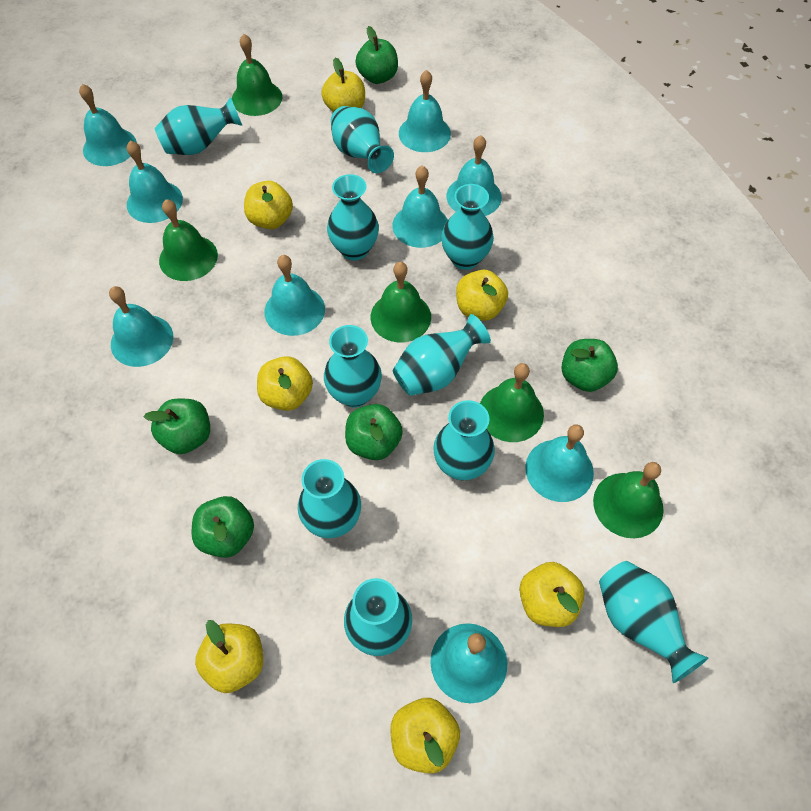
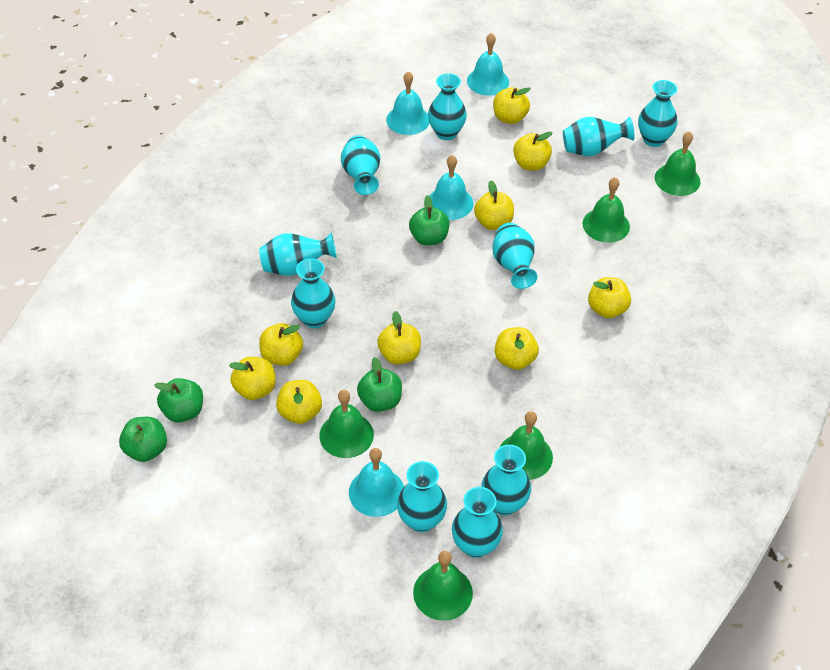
green apple: [144,399,210,454] [191,496,254,558] [345,404,403,460] [356,26,398,84] [561,339,618,392] = 5 -> [119,417,167,462] [155,378,203,422] [357,357,402,412] [409,195,449,246] = 4
turquoise bell: [79,84,137,166] [109,286,173,367] [127,141,183,223] [264,255,325,336] [393,166,448,248] [399,70,451,152] [430,623,507,703] [446,135,502,216] [525,424,594,502] = 9 -> [349,448,404,517] [386,71,429,135] [429,155,473,220] [467,33,509,96] = 4
yellow apple: [195,620,263,693] [244,181,293,229] [257,356,313,411] [321,58,365,112] [391,698,460,774] [456,270,508,321] [519,562,585,627] = 7 -> [229,357,276,400] [259,323,303,366] [276,380,322,424] [377,311,421,364] [474,180,514,230] [493,87,531,124] [495,327,539,370] [513,132,553,171] [588,277,631,318] = 9

